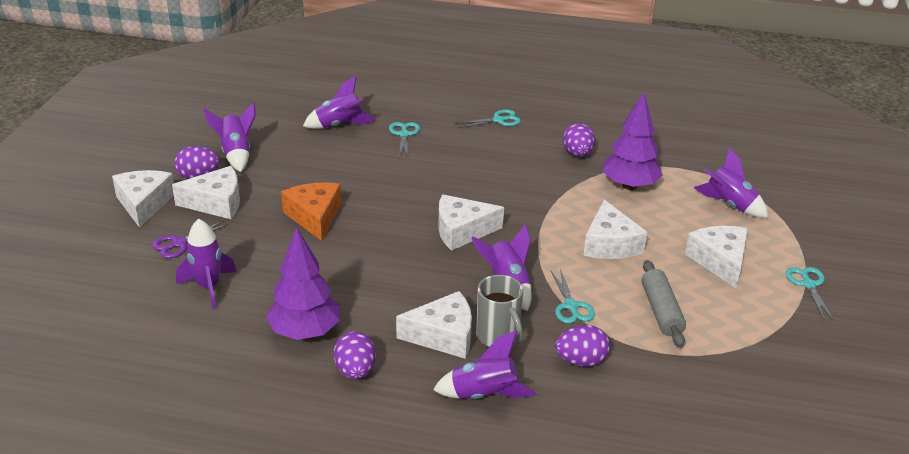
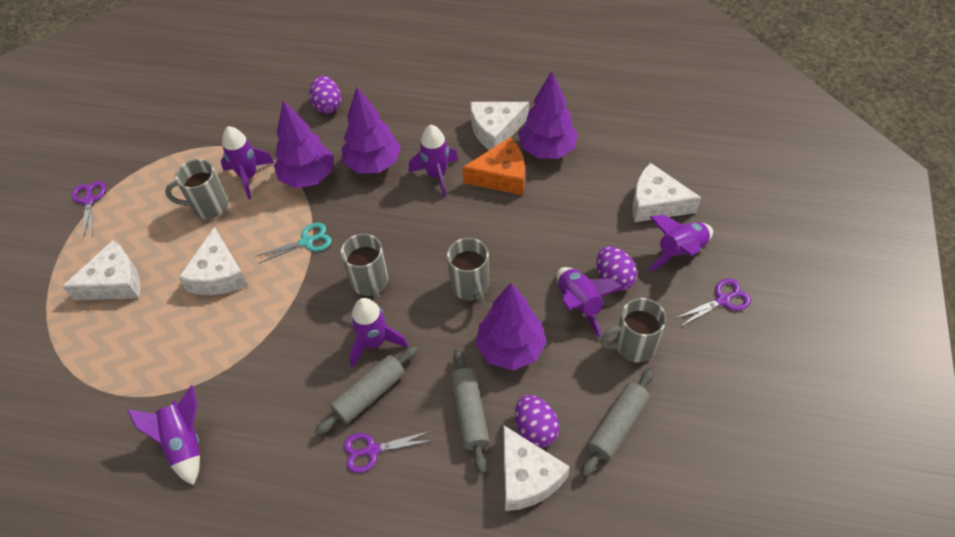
grey mug: [476,275,523,347] = 1 -> [165,159,228,219] [341,234,388,299] [447,238,489,304] [601,298,666,362] = 4
grey rolling pin: [641,260,686,348] = 1 -> [315,345,418,435] [450,349,490,473] [581,368,654,477] = 3
purple egg: [174,146,220,179] [333,331,376,379] [555,325,610,367] [563,123,595,157] = 4 -> [309,76,341,114] [515,395,559,448] [597,246,637,291] = 3
purple scissors: [152,220,228,258] = 1 -> [72,181,106,238] [344,431,433,473] [676,279,751,327] = 3
purple tree: [266,227,340,340] [602,92,663,190] = 2 -> [274,101,334,188] [342,87,401,173] [476,283,547,370] [518,71,578,159] = 4
turquoise scissors: [389,122,420,157] [455,109,521,128] [551,269,595,324] [786,267,834,321] = 4 -> [255,223,332,264] = 1
white cheese: [112,170,174,228] [172,166,240,219] [396,291,472,359] [438,194,504,251] [583,200,647,259] [685,226,748,288] = 6 -> [62,240,141,300] [178,227,248,295] [470,102,529,150] [503,425,570,511] [633,163,701,222] = 5

